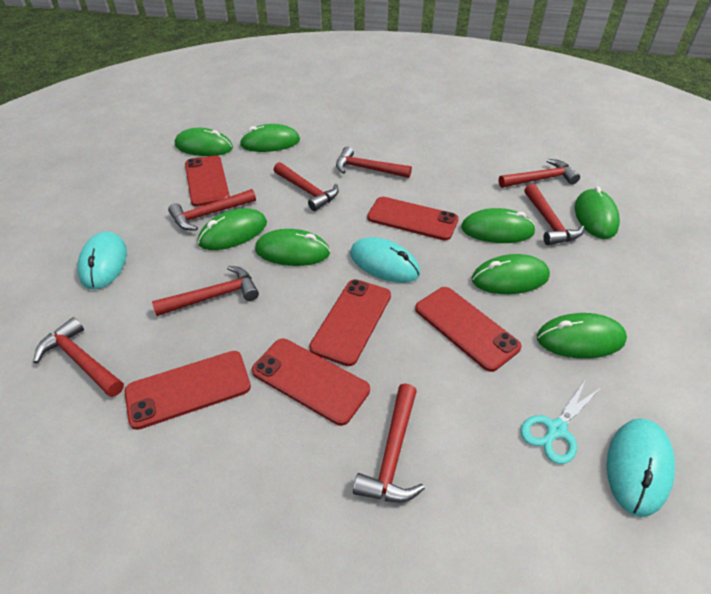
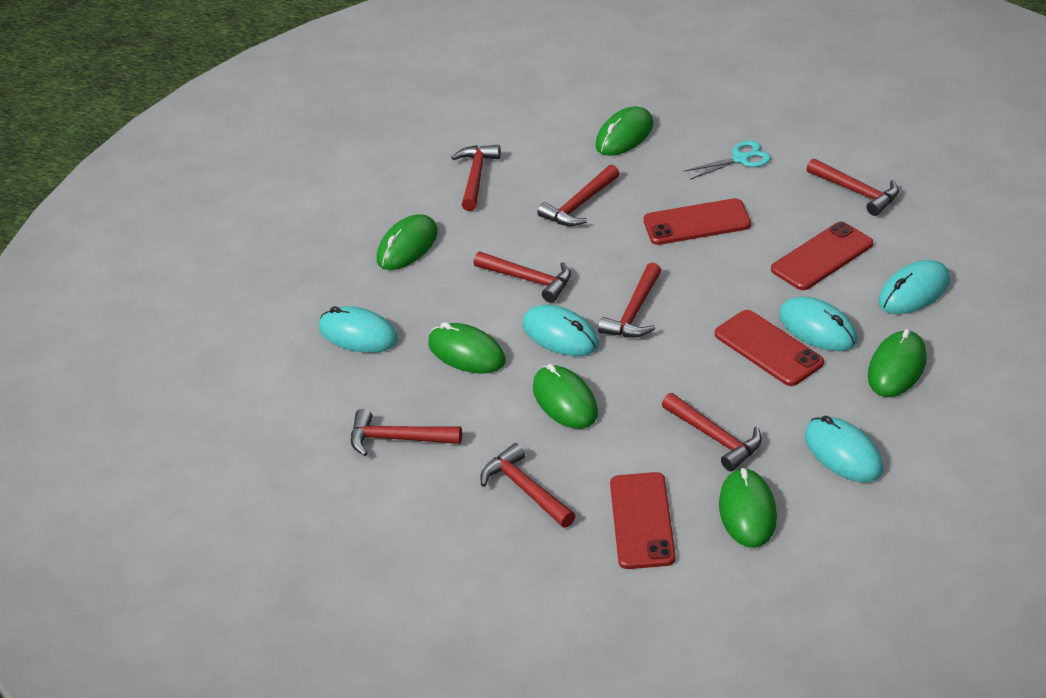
green mouse: [175,128,233,156] [198,208,267,250] [240,124,300,152] [255,229,330,266] [461,208,536,243] [472,254,550,294] [537,313,627,359] [575,186,620,239] = 8 -> [377,214,438,270] [428,322,506,374] [533,364,598,429] [596,106,653,156] [719,468,777,548] [868,329,927,397] = 6
red phone: [125,351,251,430] [185,155,230,207] [252,339,370,426] [309,279,391,366] [367,197,459,241] [415,287,522,372] = 6 -> [610,472,676,569] [644,198,751,245] [715,310,824,386] [771,222,873,290] = 4
turquoise mouse: [78,232,127,290] [350,237,420,283] [607,418,675,517] = 3 -> [319,306,398,353] [522,305,599,356] [779,297,857,351] [805,415,884,482] [878,260,950,314] = 5

